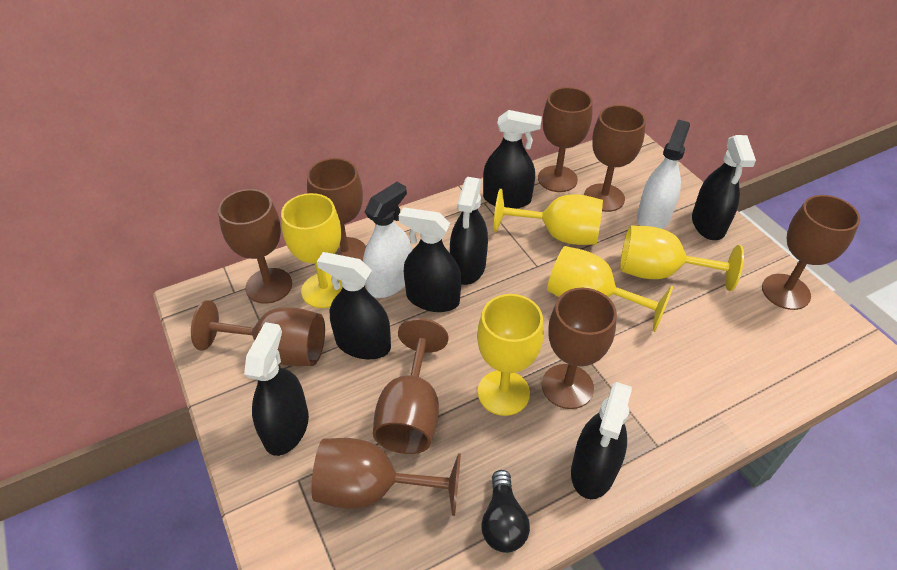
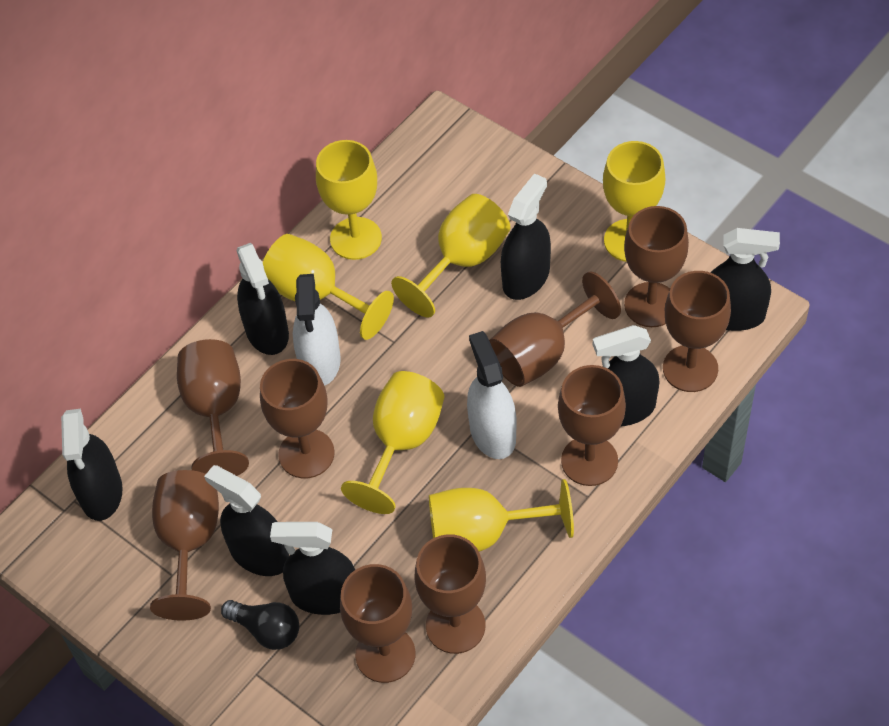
yellow goblet: [281,193,343,308] [477,294,544,416] [494,189,603,245] [547,246,673,332] [620,225,744,291] = 5 -> [263,234,394,340] [316,140,382,260] [341,371,445,514] [391,194,510,318] [429,479,574,552] [603,141,665,262] = 6

